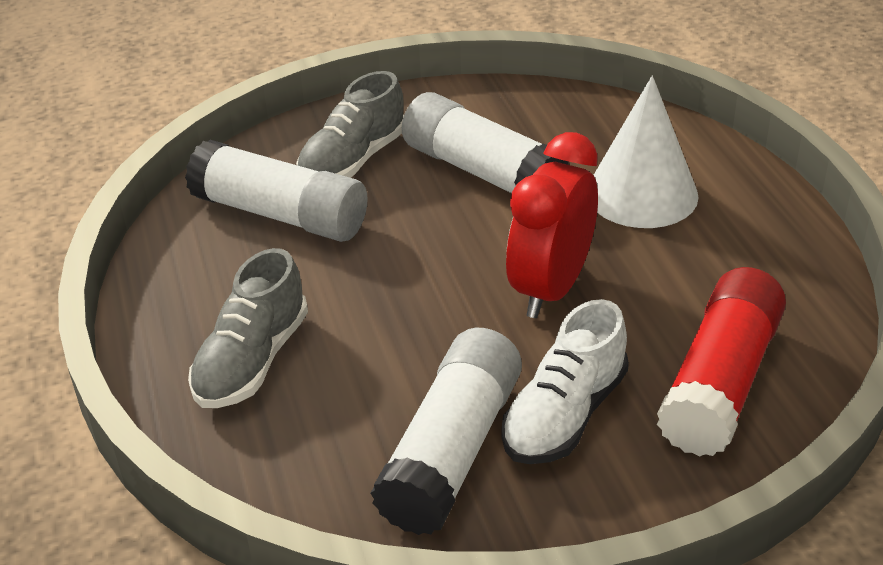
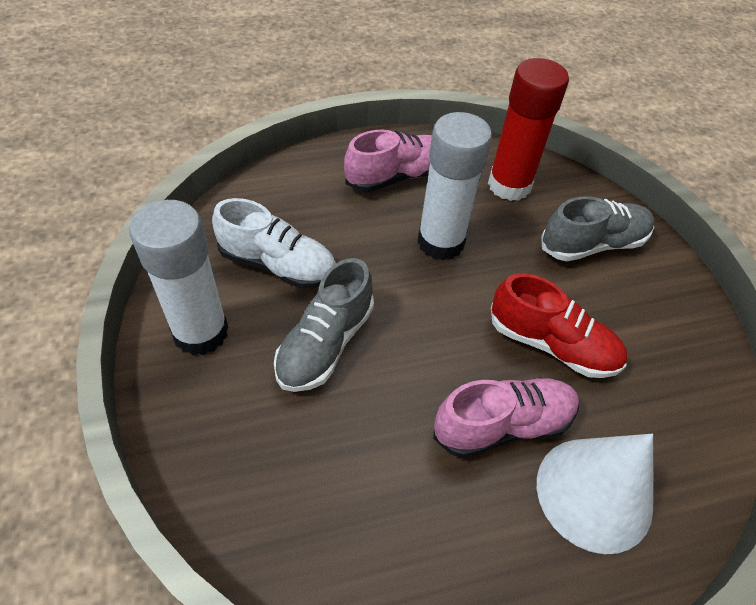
pink shoe: none = 0 -> [344,129,432,192] [433,377,579,458] = 2
red clock: [506,132,598,318] = 1 -> none = 0
red shoe: none = 0 -> [491,273,627,378] = 1
white glue stick: [185,140,368,242] [370,328,522,535] [402,92,569,193] = 3 -> [129,200,229,355] [417,112,492,260] = 2

